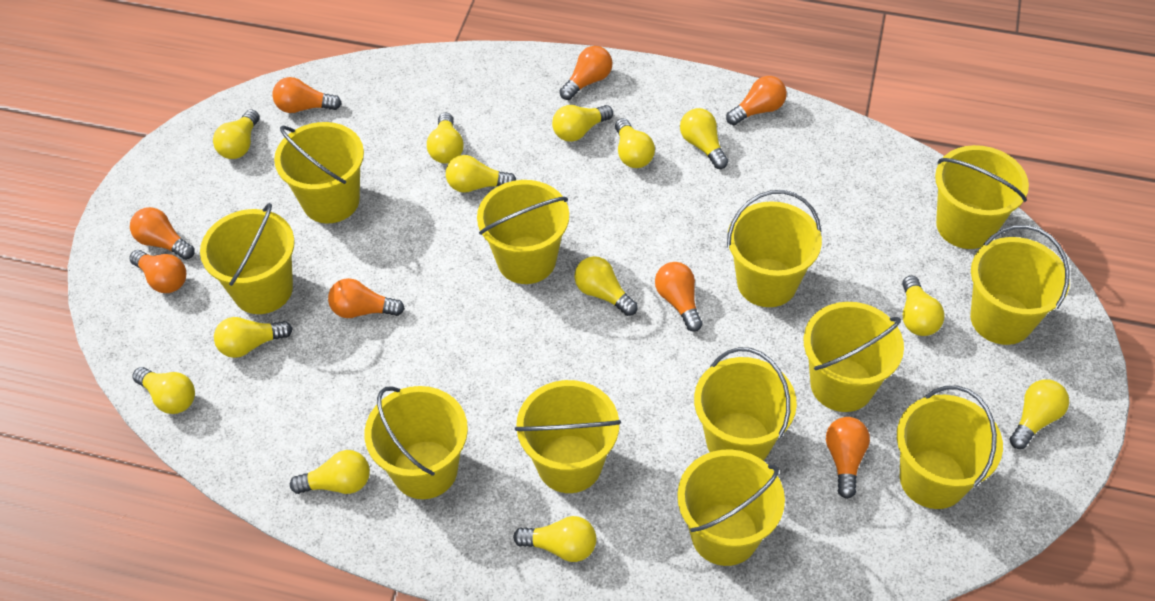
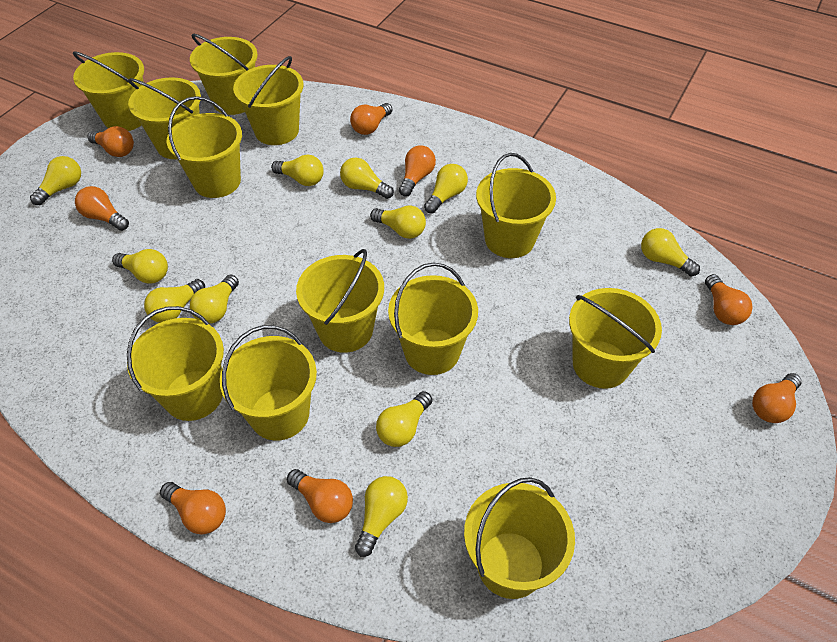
yellow light bulb: [132,367,195,414] [213,109,260,159] [214,317,293,358] [290,450,370,494] [427,112,464,163] [446,155,516,193] [513,516,597,562] [552,105,613,142] [574,256,638,316] [615,118,655,168] [680,108,728,169] [902,275,945,336] [1009,379,1069,449] = 13 -> [30,156,81,205] [112,249,168,284] [144,279,205,323] [190,275,239,324] [271,154,324,186] [340,158,394,199] [355,476,408,557] [370,205,426,239] [376,391,432,447] [424,164,468,214] [641,228,700,277] = 11

